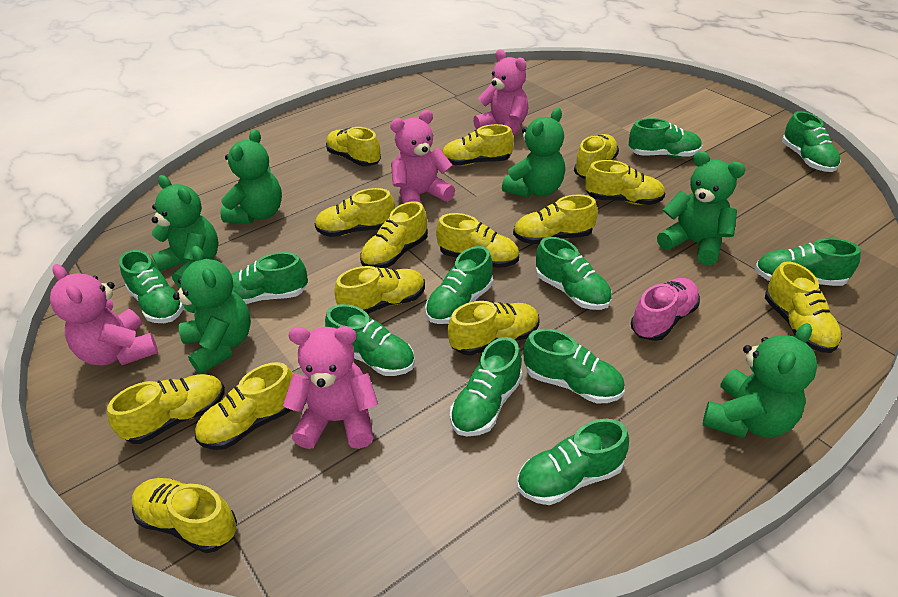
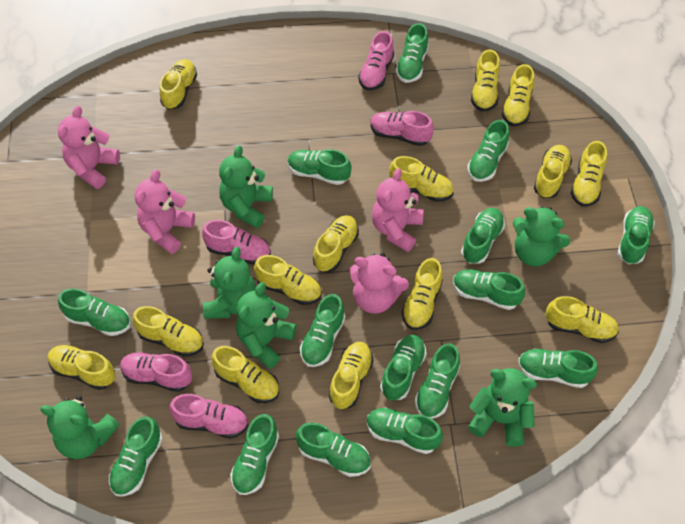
green shoe: [119,250,184,323] [231,252,308,304] [325,304,415,376] [425,246,493,324] [450,337,523,437] [517,419,629,505] [523,329,625,403] [536,237,612,310] [629,118,702,158] [755,238,861,286] [782,111,841,172] = 11 -> [58,288,131,336] [109,416,163,497] [230,414,279,495] [288,149,351,185] [296,422,371,477] [300,294,345,367] [367,408,443,454] [380,335,427,400] [396,23,428,83] [415,343,460,419] [453,269,525,310] [461,208,505,264] [467,120,509,182] [518,349,598,388] [618,206,655,264] = 15
pink shoe: [631,278,700,341] = 1 -> [120,352,192,392] [170,394,248,439] [202,220,271,265] [358,31,394,90] [370,111,434,146] = 5

